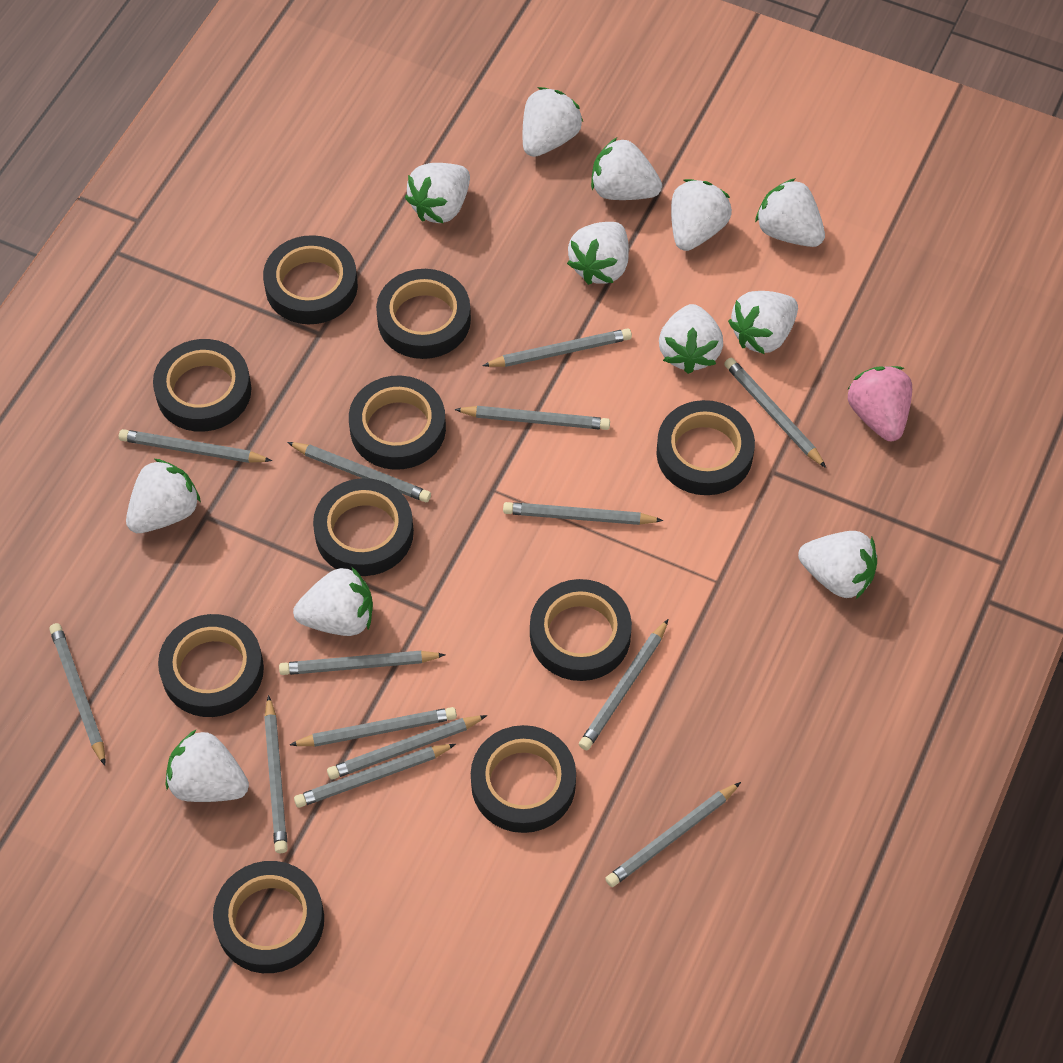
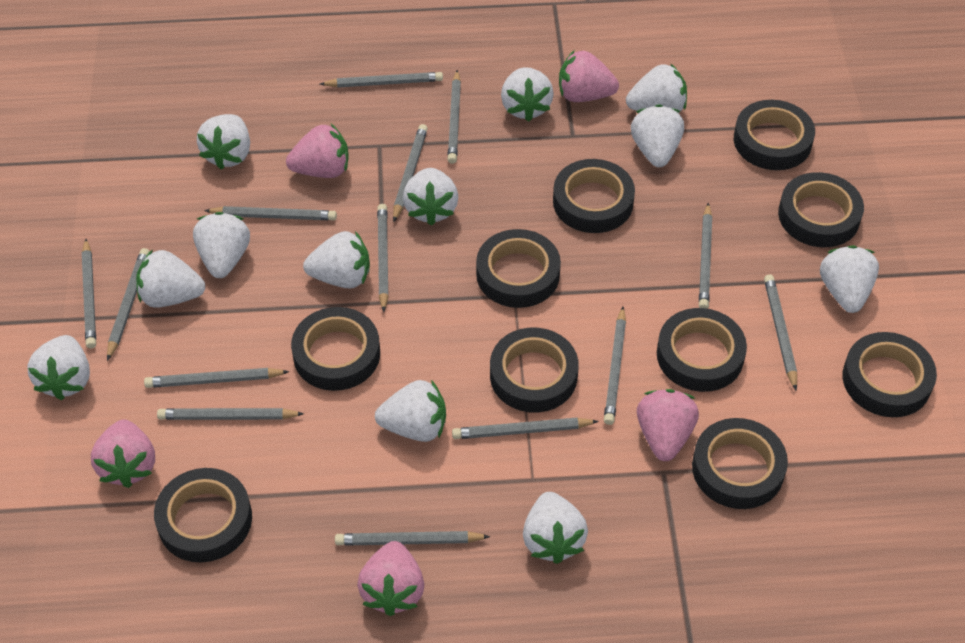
pink strawberry: [847,366,912,441] = 1 -> [91,420,155,488] [286,124,348,178] [357,541,424,616] [559,50,619,102] [637,389,699,461] = 5

